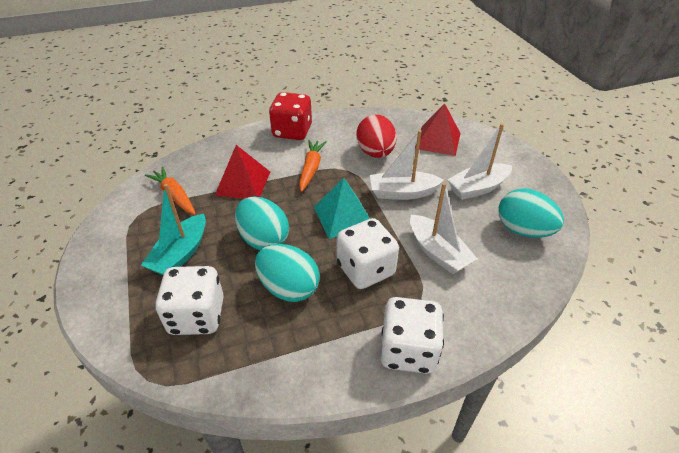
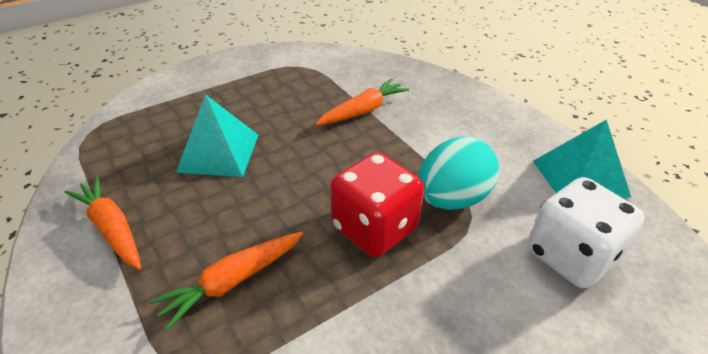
orange carrot: [145,167,196,215] [299,140,327,192] = 2 -> [65,177,141,269] [149,232,303,331] [315,79,409,126] = 3
red egg: [357,115,397,158] = 1 -> none = 0
red pyramid: [215,145,270,199] [415,103,461,156] = 2 -> none = 0
turquoise boat: [141,184,206,275] = 1 -> none = 0
turquoise egg: [235,197,289,250] [255,244,320,302] [499,188,564,238] = 3 -> [418,136,499,210] = 1
turquoise pyramid: [314,178,370,239] = 1 -> [176,94,258,177] [533,119,631,199] = 2
white boat: [370,130,444,200] [410,183,477,274] [447,123,512,200] = 3 -> none = 0
white dice: [155,266,224,335] [337,218,399,289] [380,297,444,374] = 3 -> [528,177,644,288] = 1

